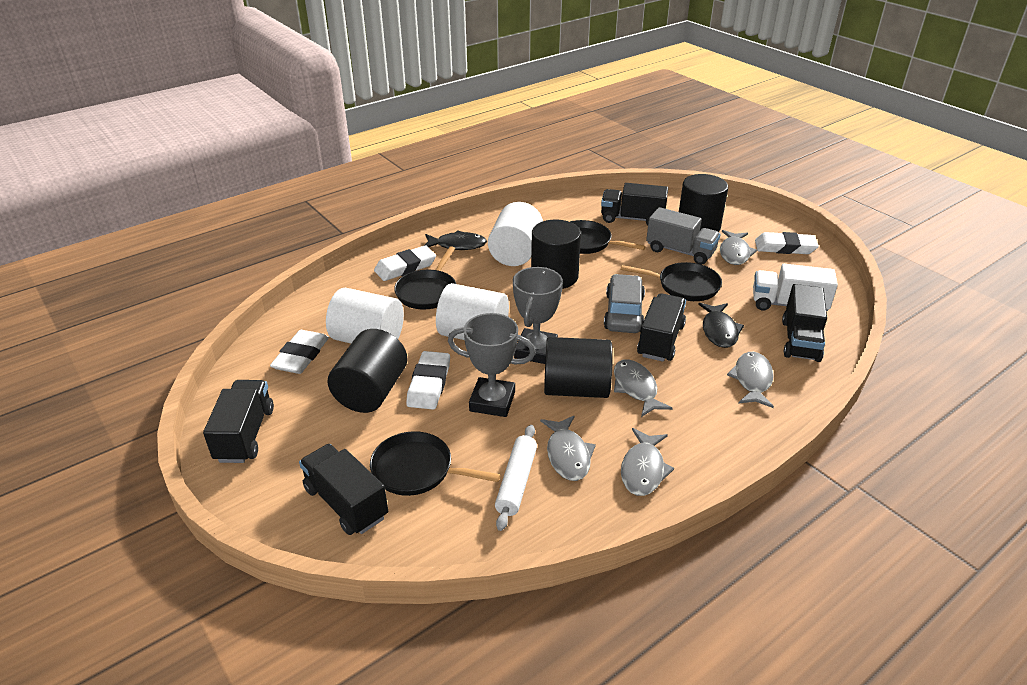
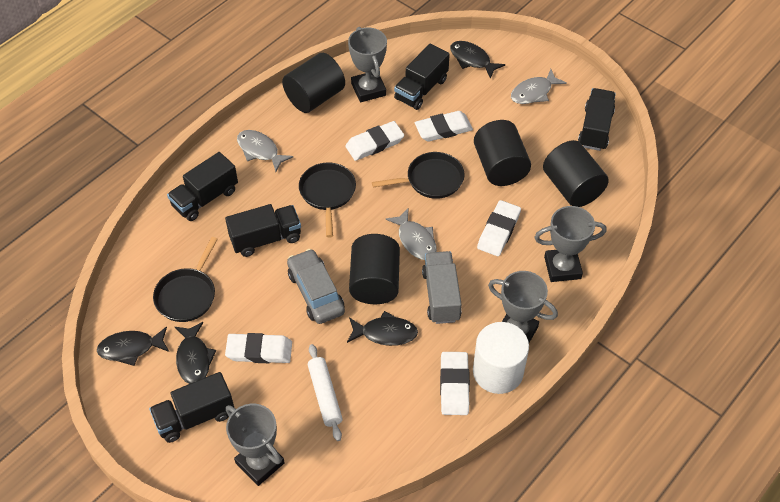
black fish: [424,230,487,250] [698,303,744,348] = 2 -> [97,327,169,366] [175,322,216,384] [347,311,418,346] [450,41,505,79] = 4
black pan: [370,431,501,496] [394,246,456,310] [570,220,646,254] [621,262,722,301] = 4 -> [153,237,218,322] [299,163,356,237] [372,152,465,199] = 3
grey fish: [540,416,596,481] [614,359,673,417] [621,428,674,496] [720,230,757,265] [727,352,774,408] = 5 -> [237,130,294,172] [385,208,437,260] [511,69,567,104] = 3
grey trophy: [448,313,536,417] [513,267,563,364] = 2 -> [226,404,285,486] [348,27,387,102] [488,271,558,343] [534,206,607,282] = 4
white cylinder: [326,288,404,344] [436,283,509,340] [488,202,543,266] = 3 -> [473,322,529,394] = 1
white eraser: [270,330,329,374] [374,245,436,281] [406,351,450,410] [755,232,819,254] = 4 -> [225,333,292,363] [346,121,404,161] [415,111,473,142] [440,352,470,415] [477,200,521,256] = 5
white truck: [753,264,838,311] = 1 -> none = 0

